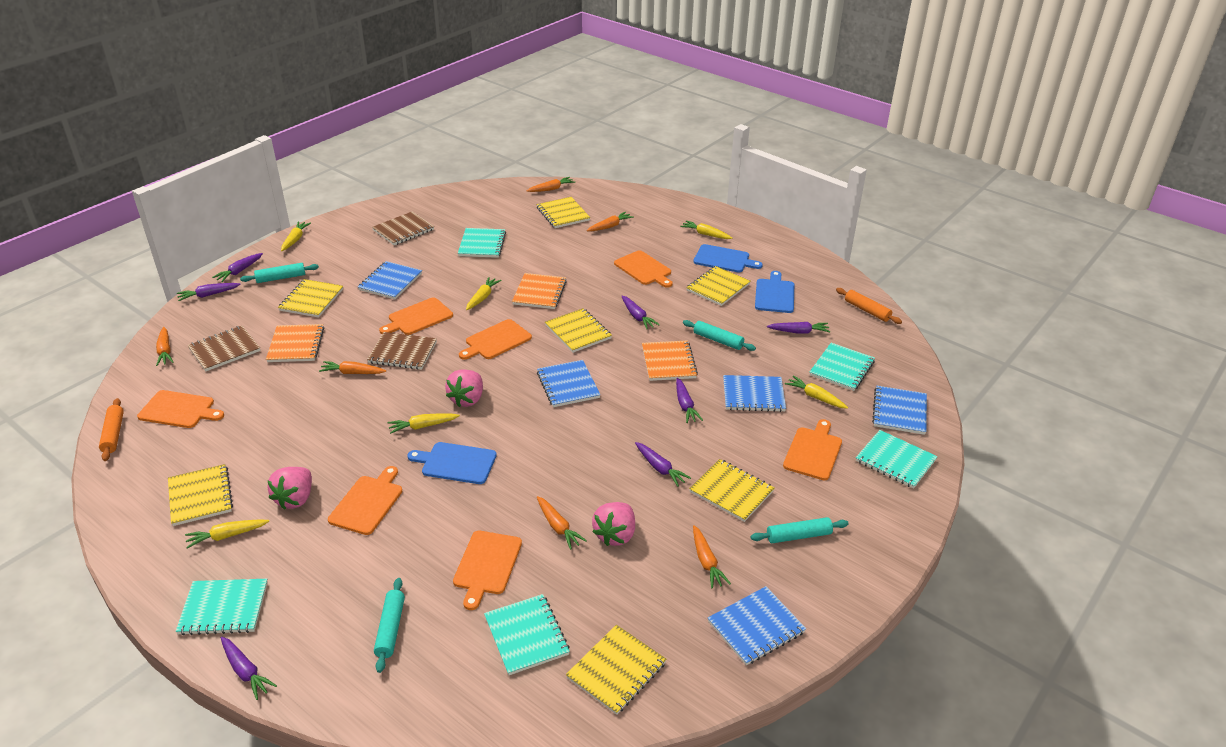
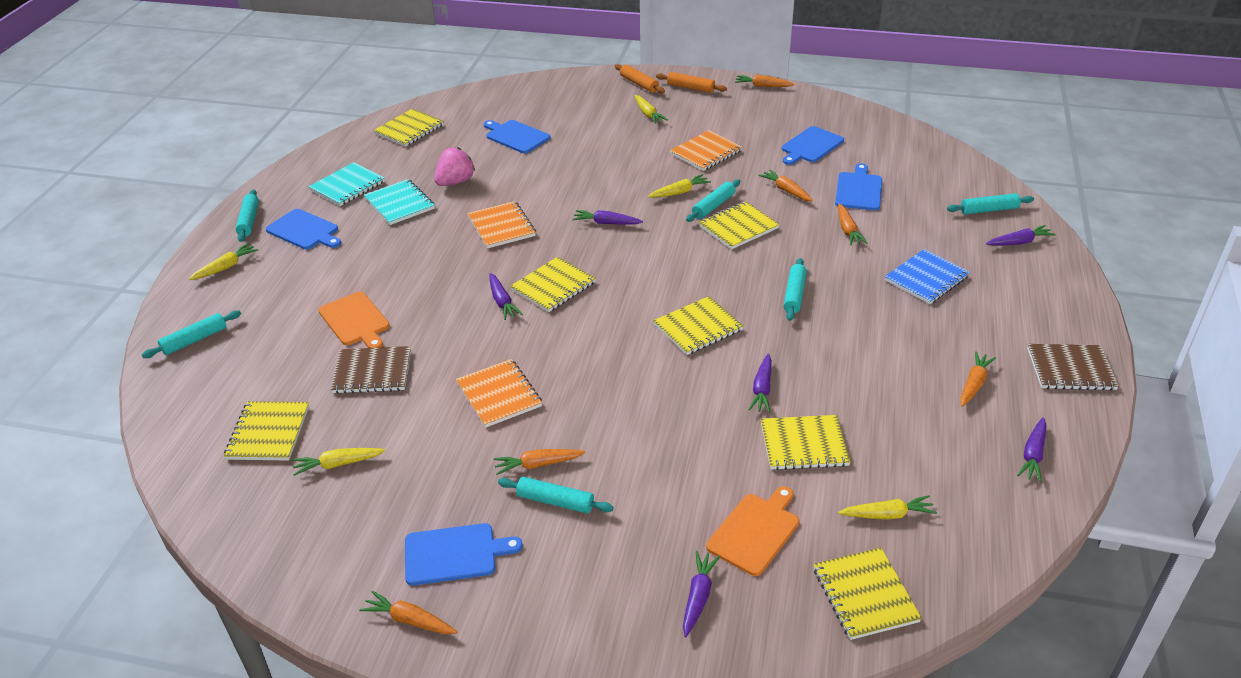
blue cutting board: [407,442,497,484] [693,244,763,272] [755,271,794,313] = 3 -> [266,209,341,249] [405,523,523,585] [483,120,551,153] [782,126,844,165] [835,163,882,210] = 5
blue notebook: [358,261,422,299] [537,360,601,407] [708,586,806,665] [723,375,786,412] [872,386,927,435] = 5 -> [885,249,970,304] = 1
brown notebook: [188,326,260,371] [367,332,437,370] [372,211,434,245] = 3 -> [330,346,411,394] [1027,344,1119,391] = 2
orange cutting board: [137,390,224,428] [328,466,402,535] [379,297,453,335] [453,531,522,610] [459,319,532,360] [614,250,673,288] [783,419,842,480] = 7 -> [318,292,390,348] [706,486,799,576] = 2
pink strawberry: [267,467,312,510] [445,369,483,407] [592,502,635,546] = 3 -> [434,147,475,186] = 1
purple carrot: [177,283,241,301] [212,253,263,282] [221,637,277,700] [622,296,660,329] [635,442,691,487] [676,378,703,423] [767,322,830,334] = 7 -> [490,273,523,320] [572,210,643,225] [683,551,720,637] [748,354,772,413] [986,225,1056,245] [1017,417,1047,483] = 6
turquoise notebook: [176,579,268,635] [458,228,506,258] [484,594,570,675] [809,343,875,391] [856,430,938,489] = 5 -> [308,162,385,206] [364,179,435,225] = 2
turquoise rolling pin: [240,263,319,283] [374,578,405,673] [683,320,756,351] [750,517,849,543] = 4 -> [142,310,241,358] [235,189,259,242] [498,477,614,513] [686,179,740,222] [783,258,807,321] [947,193,1034,215] = 6
yellow carrot: [185,519,269,549] [281,221,311,251] [388,413,460,434] [466,277,502,310] [680,220,732,239] [785,376,848,409] = 6 -> [189,243,258,280] [293,448,385,476] [635,95,668,124] [648,174,711,198] [838,495,937,520] = 5

